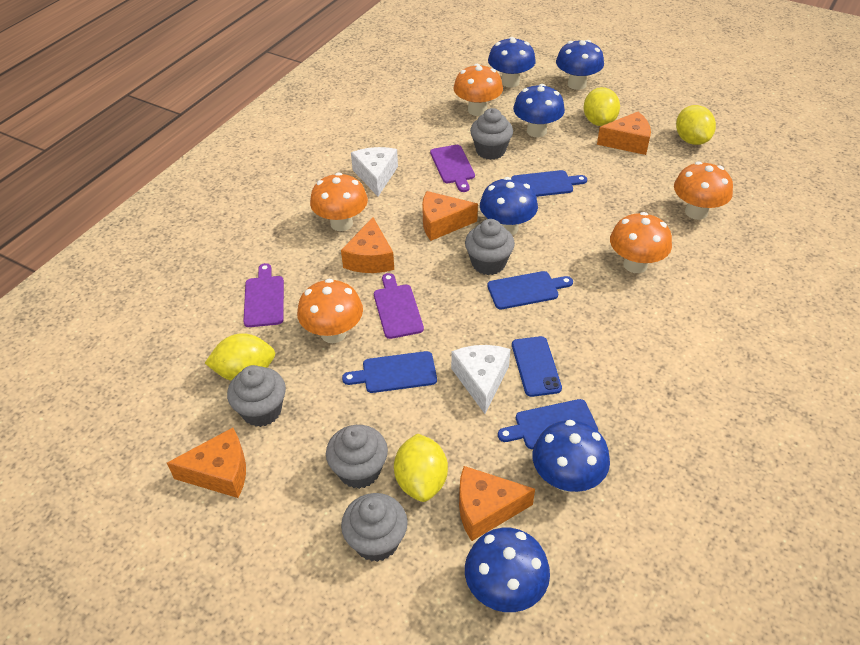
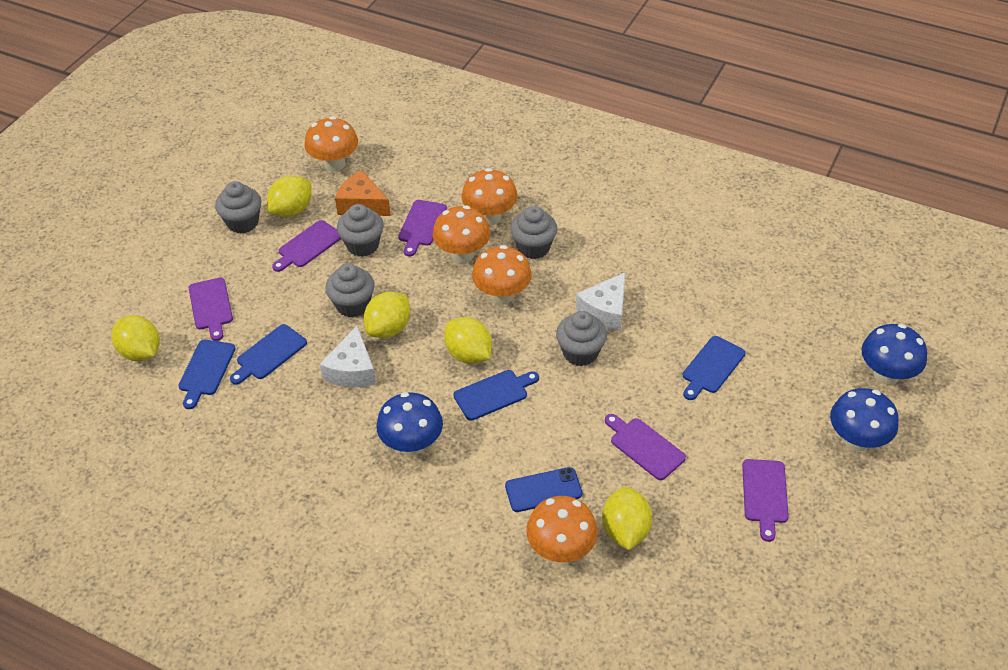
blue mushroom: [465,528,550,612] [480,177,538,235] [488,37,536,88] [513,84,565,137] [533,420,610,492] [556,40,604,90] = 6 -> [376,392,443,456] [830,388,898,451] [861,324,927,385] = 3
orange cheese: [167,428,246,498] [341,217,394,273] [422,191,478,241] [459,466,535,541] [597,112,651,155] = 5 -> [335,170,391,216] = 1
purple cutting board: [243,263,284,327] [374,273,424,339] [430,145,475,192] = 3 -> [189,277,233,341] [272,220,341,272] [398,200,447,256] [605,414,686,480] [742,459,789,542] = 5
yellow lemon: [205,333,275,381] [394,433,448,502] [583,87,620,126] [676,105,716,145] = 4 -> [111,315,160,361] [267,175,312,217] [364,292,410,338] [444,317,492,364] [602,487,652,550] = 5

